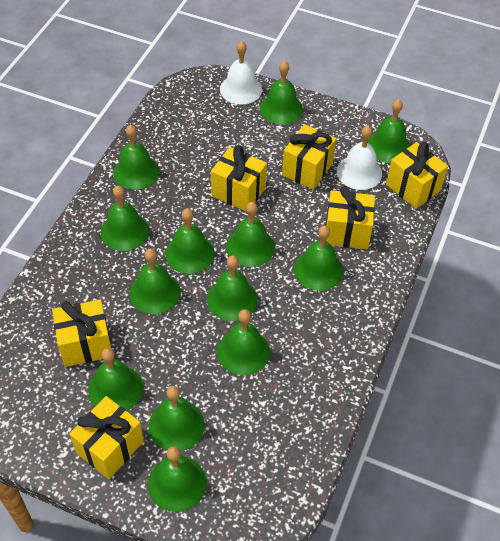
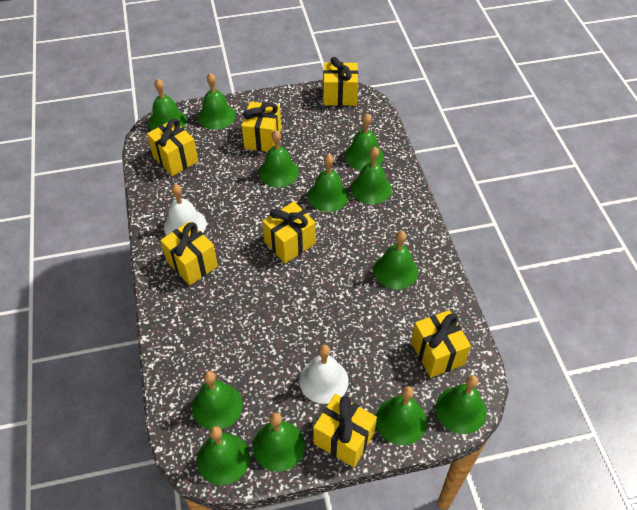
green bell: [88,348,143,411] [101,186,149,251] [113,125,159,190] [130,249,181,314] [148,446,206,512] [149,386,205,451] [165,208,214,274] [207,256,258,321] [217,309,270,375] [226,202,275,267] [260,61,303,125] [294,226,343,291] [367,99,410,163] = 13 -> [149,79,187,130] [192,371,243,430] [197,426,250,485] [198,73,236,130] [253,413,305,472] [259,130,299,188] [308,154,349,212] [344,113,384,170] [351,147,392,204] [374,231,418,289] [376,386,427,445] [436,375,487,434] = 12
yellow gift: [52,299,111,367] [69,396,144,479] [211,145,267,212] [282,124,336,190] [325,186,375,249] [386,142,448,209] = 6 -> [147,119,198,176] [160,221,218,285] [242,102,281,152] [262,202,316,263] [313,394,377,467] [323,57,358,106] [411,310,471,378] = 7

